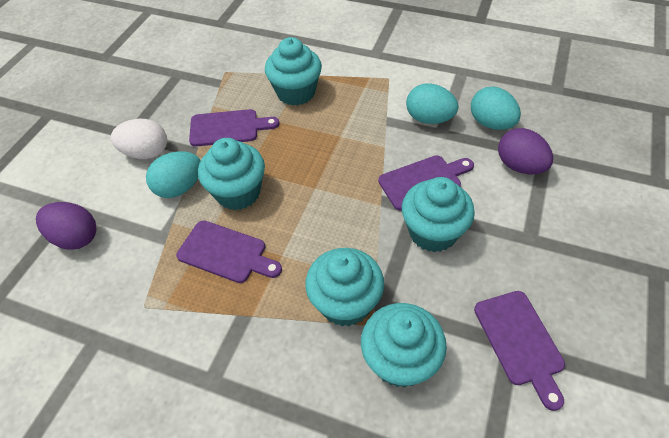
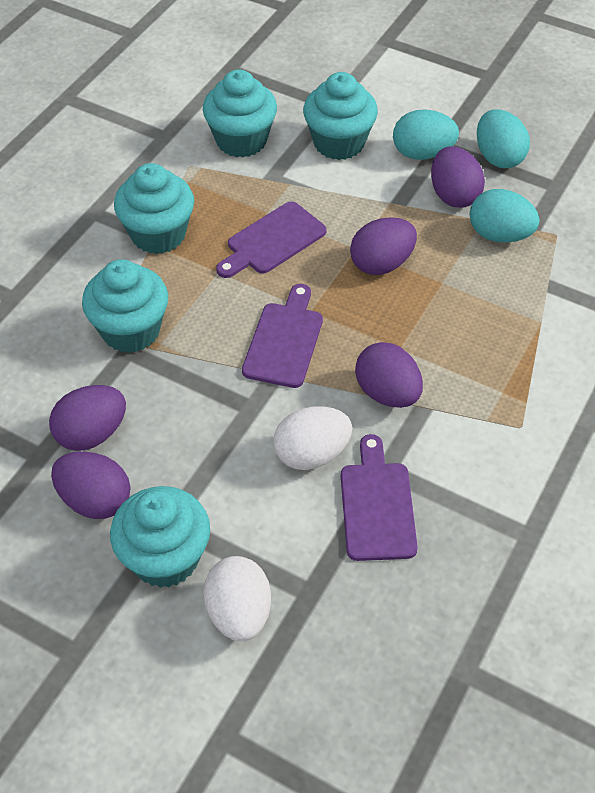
purple cutting board: [176,220,282,283] [189,109,279,147] [378,155,474,211] [474,291,565,411] = 4 -> [216,201,327,278] [242,284,323,388] [341,434,418,561] = 3
purple egg: [36,202,96,250] [498,128,553,174] = 2 -> [49,385,126,451] [51,451,130,519] [350,217,417,275] [355,342,423,408] [431,146,485,208] = 5
white egg: [111,119,167,159] = 1 -> [203,556,271,641] [273,406,352,470] = 2

